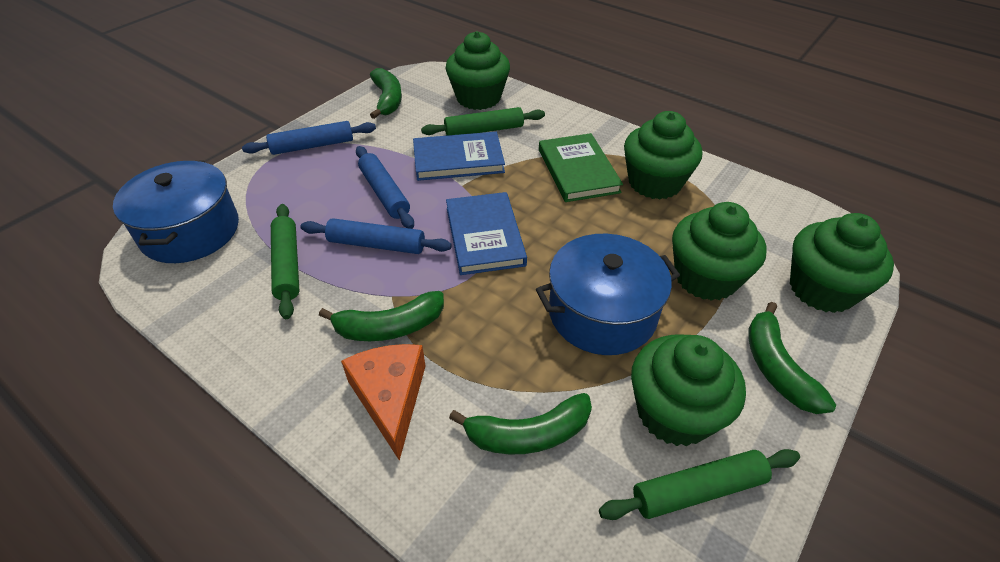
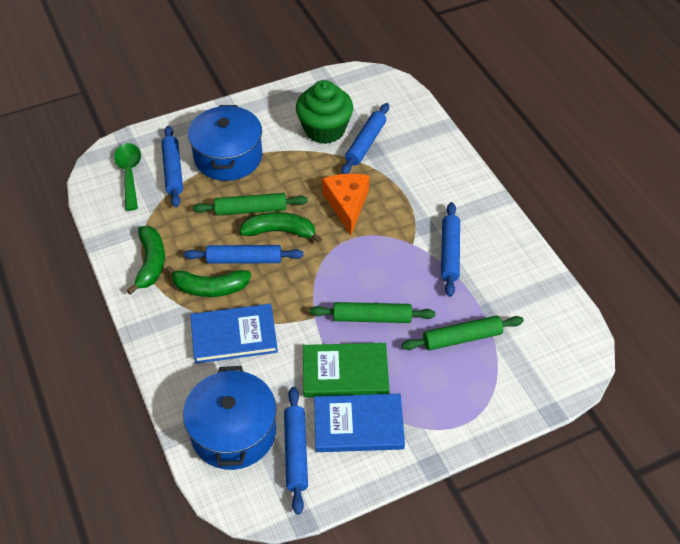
blue rolling pin: [242,121,376,155] [300,218,452,254] [356,146,414,229] = 3 -> [161,126,183,207] [184,245,304,264] [284,387,308,514] [341,103,389,174] [441,202,460,297] = 5
green banana: [319,291,444,341] [370,68,402,119] [449,393,592,454] [748,302,836,414] = 4 -> [127,226,165,295] [165,265,251,297] [239,212,322,243] = 3
green cupcake: [445,31,510,110] [624,111,702,200] [631,335,746,446] [672,202,767,301] [790,213,894,313] = 5 -> [296,80,353,144] = 1
green spoon: none = 0 -> [114,143,141,211] = 1

